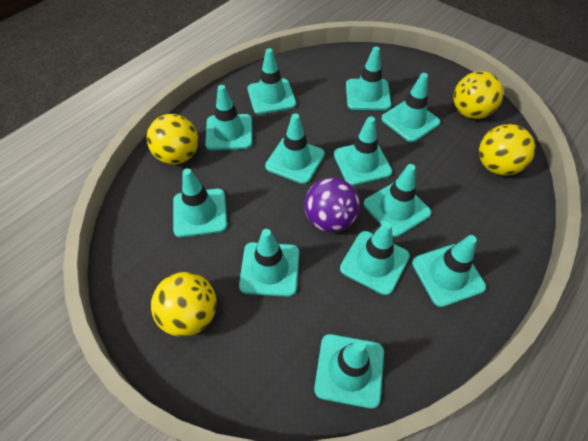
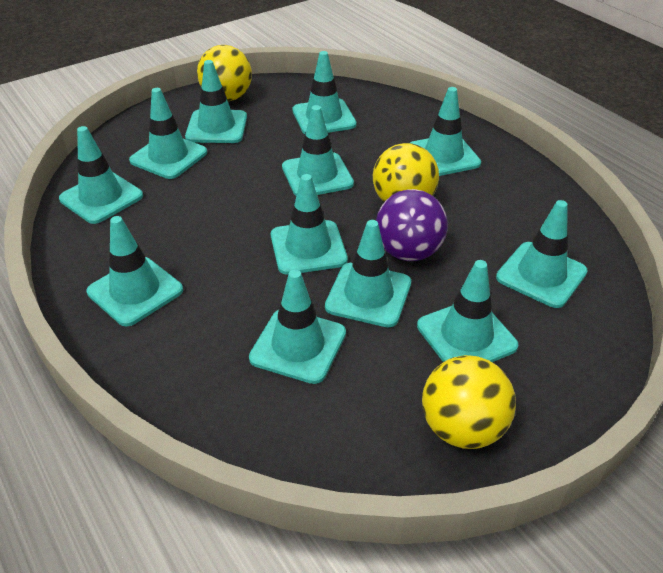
yellow ball: [147,114,198,164] [151,272,217,337] [453,71,503,119] [479,124,535,176] = 4 -> [197,45,252,101] [373,143,439,202] [422,355,516,449] = 3

